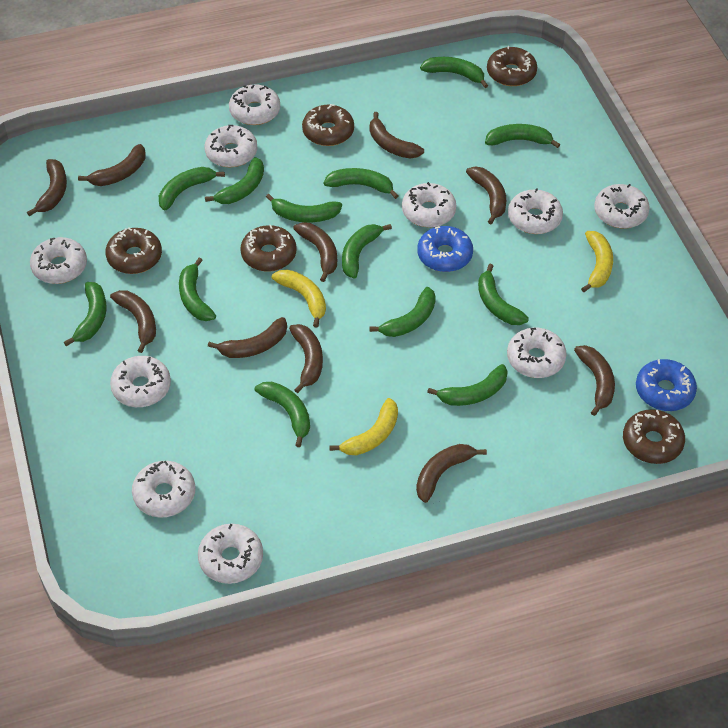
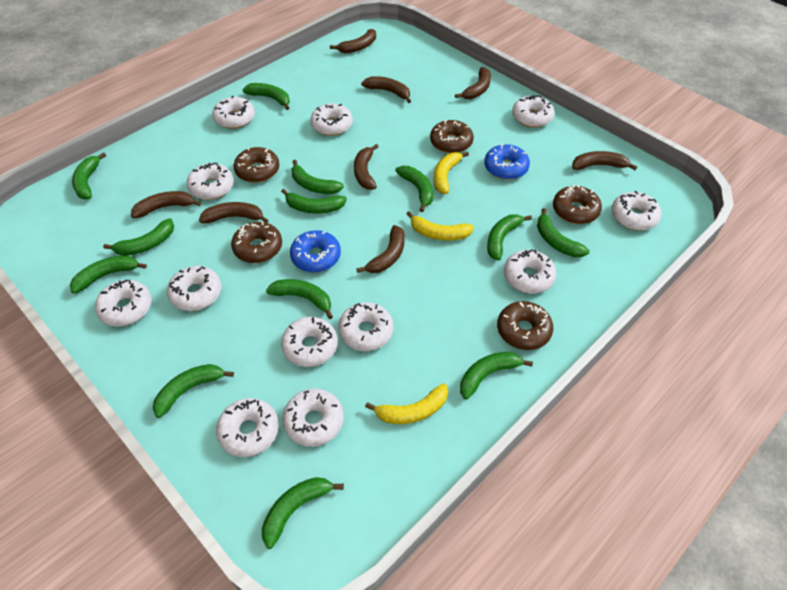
brown banana: [27,159,67,216] [78,144,146,186] [110,290,156,353] [208,317,287,358] [289,324,323,393] [293,222,337,282] [370,112,424,159] [416,444,487,503] [466,166,506,224] [574,345,615,416] = 10 -> [131,191,201,218] [199,202,269,223] [330,29,376,53] [354,144,379,190] [356,225,405,273] [361,76,411,103] [455,67,491,99] [572,151,637,170] = 8
white donut: [30,237,87,284] [110,356,171,407] [132,461,195,517] [198,524,263,584] [204,125,257,167] [229,84,280,125] [402,182,456,228] [507,328,567,378] [508,188,563,234] [594,184,650,229] = 10 -> [95,280,152,327] [167,266,221,311] [186,163,234,200] [212,96,255,129] [216,398,279,457] [281,317,338,367] [282,389,344,447] [310,103,353,136] [338,302,394,351] [504,249,556,293] [512,95,555,127] [611,191,662,231] = 12

